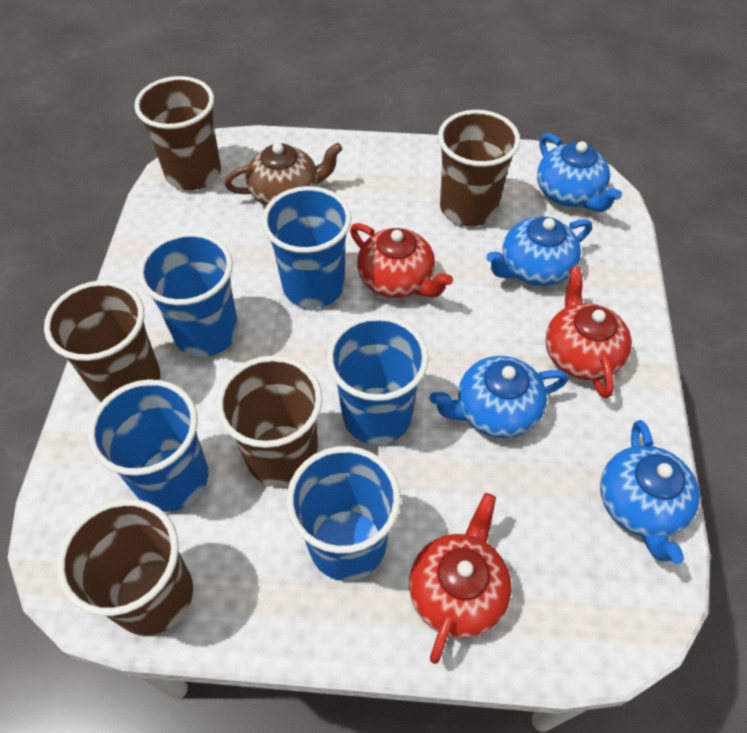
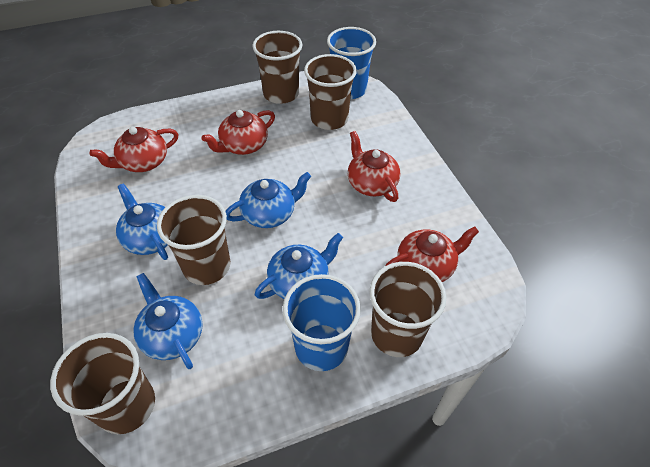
blue cup: [88,379,209,512] [138,232,239,357] [262,186,351,308] [286,446,401,581] [327,315,429,445] = 5 -> [283,274,361,371] [327,27,376,99] = 2
brown teapot: [224,143,343,206] = 1 -> none = 0
red teapot: [350,223,453,298] [409,493,512,664] [545,267,632,398] = 3 -> [90,127,178,172] [202,110,275,155] [348,131,400,202] [385,227,479,282] = 4

